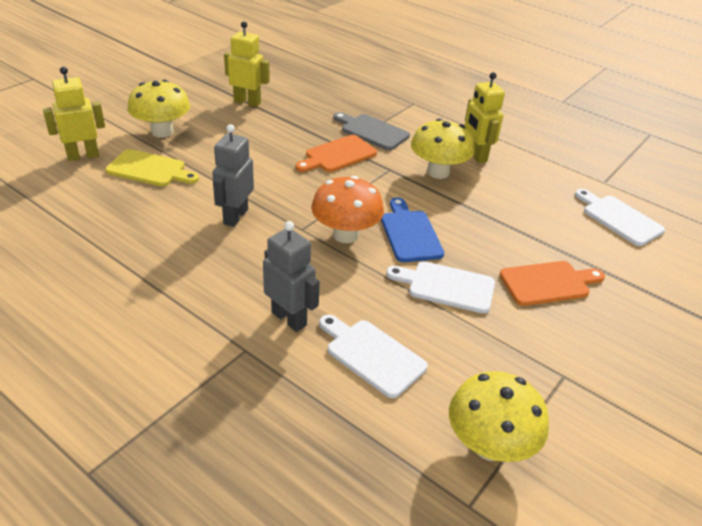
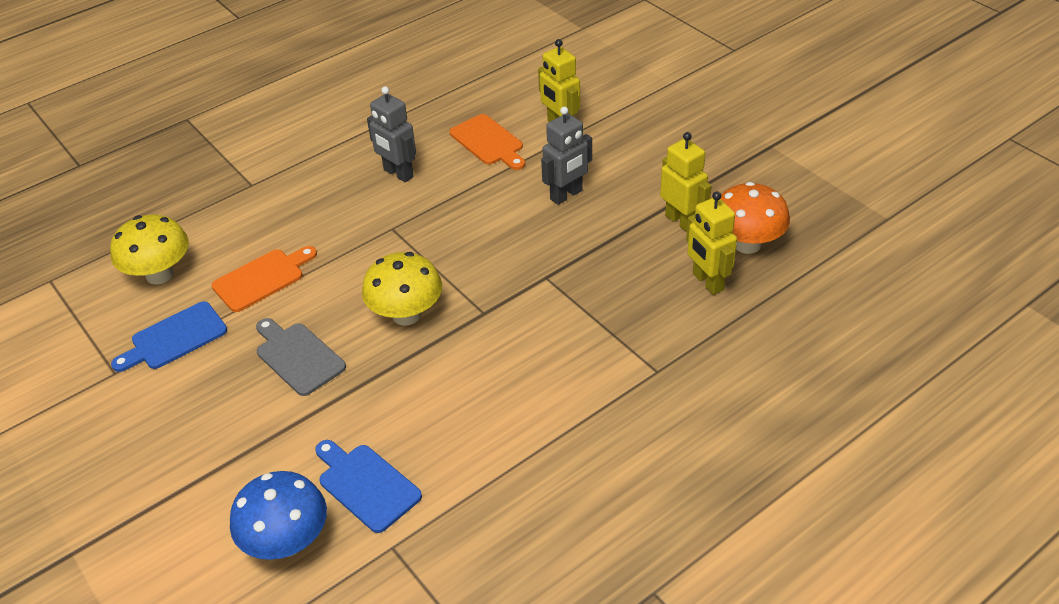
blue cutting board: [381,197,444,262] = 1 -> [111,301,227,372] [315,440,422,533] = 2
blue mushroom: none = 0 -> [230,471,327,560] = 1
white cutting board: [319,315,428,398] [386,261,495,314] [575,189,665,246] = 3 -> none = 0
yellow cutting board: [105,149,199,187] = 1 -> none = 0
yellow mushroom: [127,80,190,138] [411,118,474,179] [449,371,549,462] = 3 -> [110,214,189,285] [362,252,442,326] = 2

